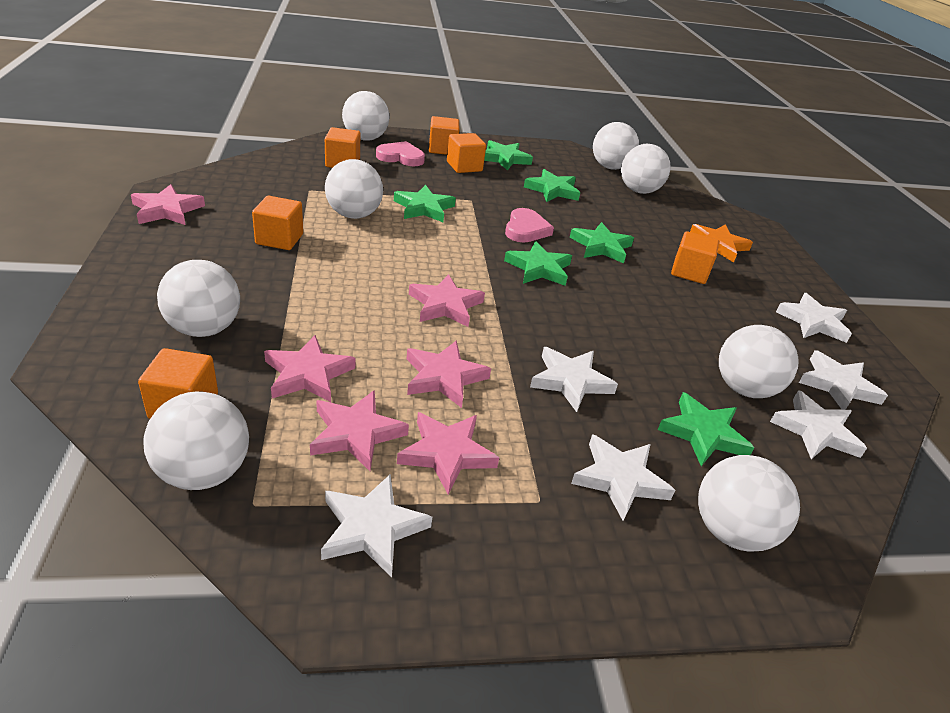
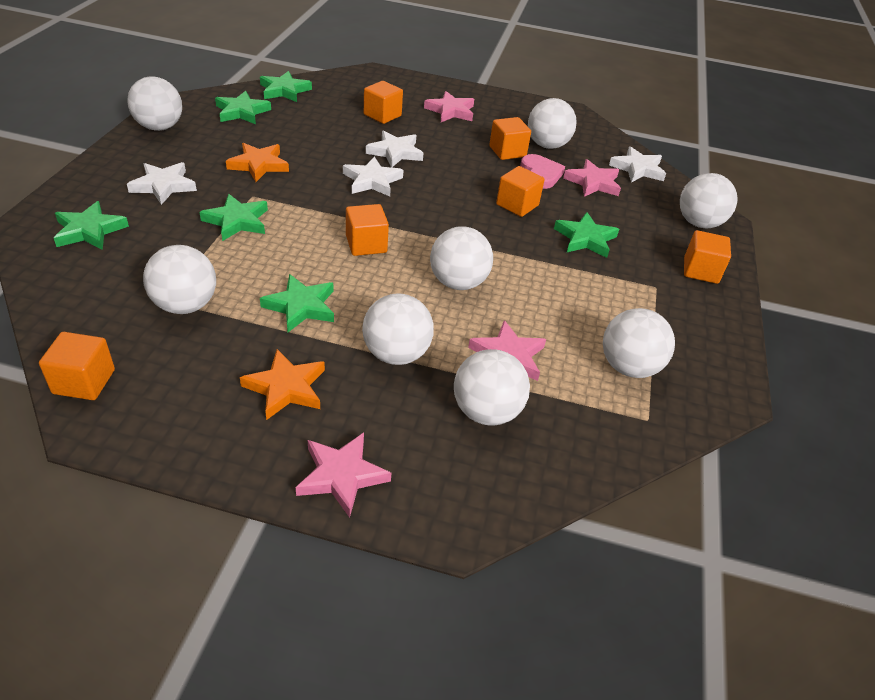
orange star: [690,224,753,263] = 1 -> [226,143,289,182] [240,349,325,420] = 2
pink heart: [376,141,425,166] [505,208,554,243] = 2 -> [520,154,565,189] = 1
pink star: [131,184,205,225] [264,335,355,402] [310,390,409,471] [397,412,499,495] [407,340,491,408] [409,274,485,327] = 6 -> [296,433,391,518] [424,91,474,122] [468,320,546,381] [563,159,621,197] = 4
white star: [321,474,432,578] [530,347,618,412] [571,434,675,521] [770,390,867,459] [776,293,852,343] [799,350,888,410] = 6 -> [127,162,197,205] [343,156,403,196] [366,130,423,168] [609,146,666,183] = 4

